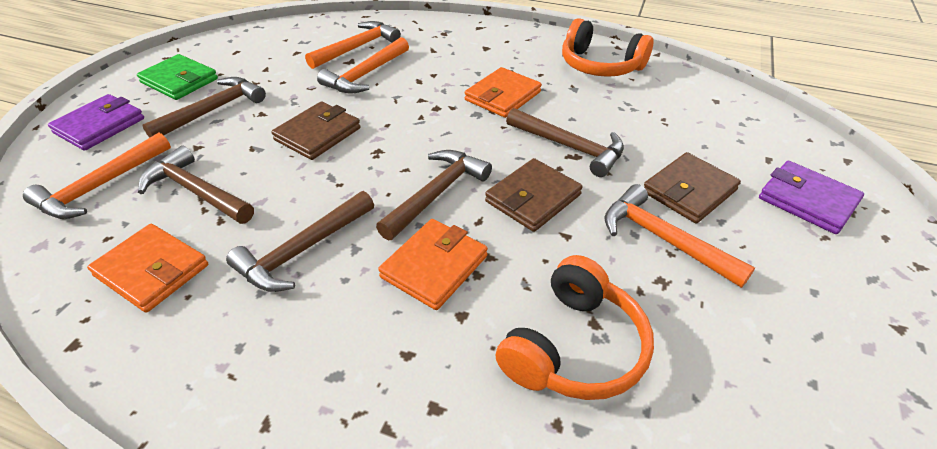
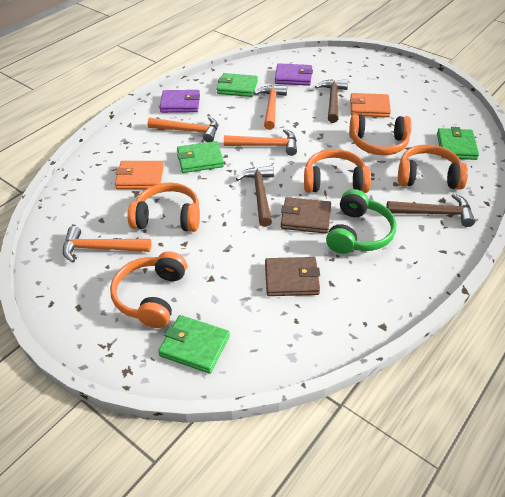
brown hammer: [138,145,254,224] [142,77,266,138] [226,191,374,292] [376,150,492,240] [506,108,624,177] = 5 -> [236,165,274,227] [315,79,348,123] [386,193,475,227] = 3
brown wallet: [272,102,361,160] [485,158,583,232] [644,152,741,223] = 3 -> [265,257,320,296] [281,197,331,234] = 2
green headphones: none = 0 -> [326,189,397,254] = 1
green wallet: [137,54,218,100] = 1 -> [158,315,230,374] [177,141,224,173] [217,73,258,97] [437,127,479,160] = 4
orange headphones: [495,255,654,400] [562,18,653,77] = 2 -> [110,251,187,328] [128,183,200,232] [304,149,371,193] [349,114,411,155] [398,145,468,190] = 5
orange wallet: [87,224,208,313] [378,219,488,310] [465,67,542,118] = 3 -> [115,161,164,189] [350,93,391,117] = 2

